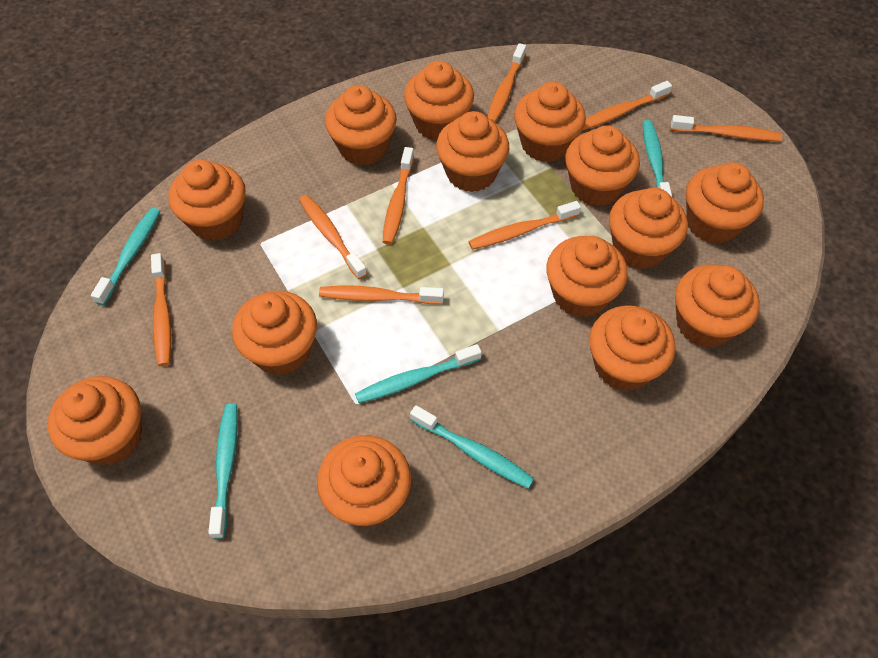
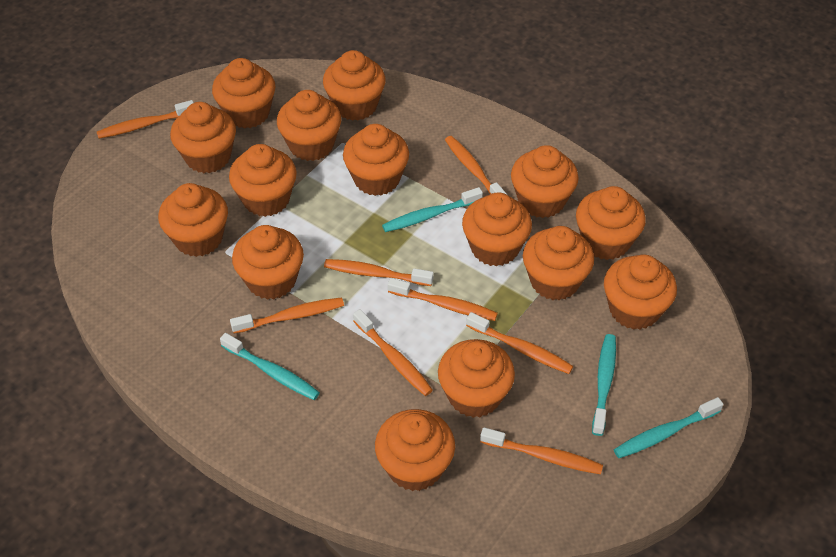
orange cupcake: [48,376,142,465] [168,160,246,241] [232,291,317,376] [317,435,411,527] [325,85,397,165] [404,61,474,141] [436,111,509,192] [514,82,586,162] [546,236,628,318] [565,125,640,206] [589,306,676,391] [609,188,688,269] [675,264,760,348] [686,162,764,244] = 14 -> [158,183,228,257] [170,102,236,173] [212,58,276,129] [229,144,297,217] [232,225,304,300] [277,90,341,161] [323,50,386,121] [343,124,409,196] [375,409,455,491] [438,339,515,418] [462,192,532,267] [511,145,579,218] [523,226,594,300] [576,186,646,260] [604,254,677,330] = 15
turquoise toothbrush: [91,207,160,305] [208,404,238,539] [355,344,482,403] [410,405,534,489] [642,120,672,197] = 5 -> [220,333,320,400] [382,187,483,232] [592,334,616,436] [614,397,723,458] = 4

